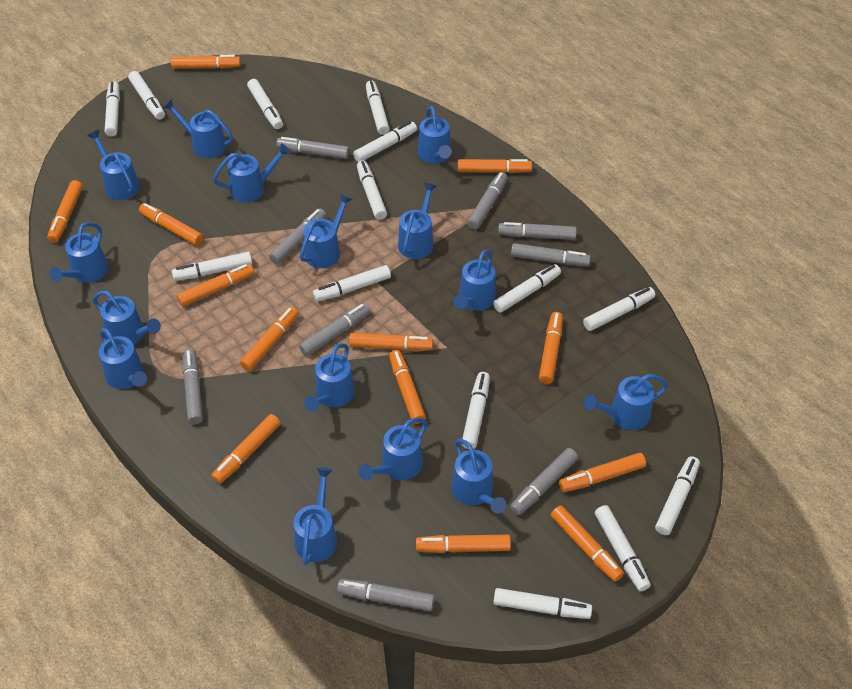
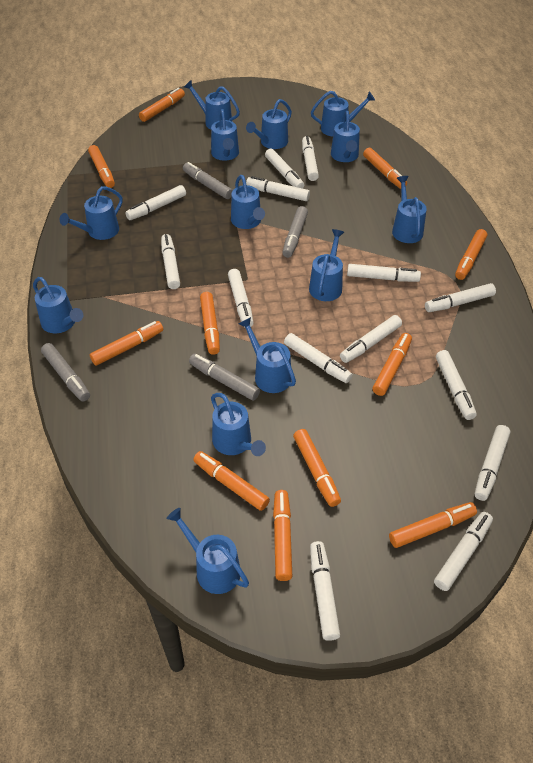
blue watering can: [50,222,109,283] [87,130,140,200] [93,291,161,345] [99,328,147,389] [163,99,233,158] [213,143,291,202] [293,467,337,565] [300,194,353,268] [304,343,355,411] [359,418,427,480] [398,183,437,259] [418,106,452,164] [452,439,506,513] [453,250,496,311] [584,374,668,430] = 15 -> [33,277,83,333] [60,186,123,240] [167,508,249,594] [184,80,240,129] [211,109,239,161] [211,393,266,456] [231,175,265,229] [239,317,296,393] [246,99,292,149] [309,229,344,301] [311,91,375,137] [331,111,360,162] [392,176,427,243] = 13
grey marker: [183,349,203,424] [269,208,326,264] [276,137,349,159] [299,303,371,356] [337,579,435,611] [467,172,508,230] [498,222,577,240] [510,448,578,515] [511,243,591,266] = 9 -> [41,343,90,402] [183,162,233,199] [189,354,260,401] [282,206,308,258] = 4
orange marker: [47,180,83,243] [139,203,203,246] [171,55,241,69] [177,264,254,307] [211,414,280,484] [240,306,299,371] [349,333,433,351] [389,350,426,424] [416,534,511,553] [458,159,532,173] [539,312,563,384] [551,505,624,582] [559,453,646,492] = 13 -> [88,145,115,188] [90,321,163,366] [139,88,185,122] [193,451,270,511] [200,292,220,355] [273,490,292,581] [293,429,341,507] [363,148,407,189] [372,333,412,396] [389,502,477,548] [455,229,487,280] = 11

